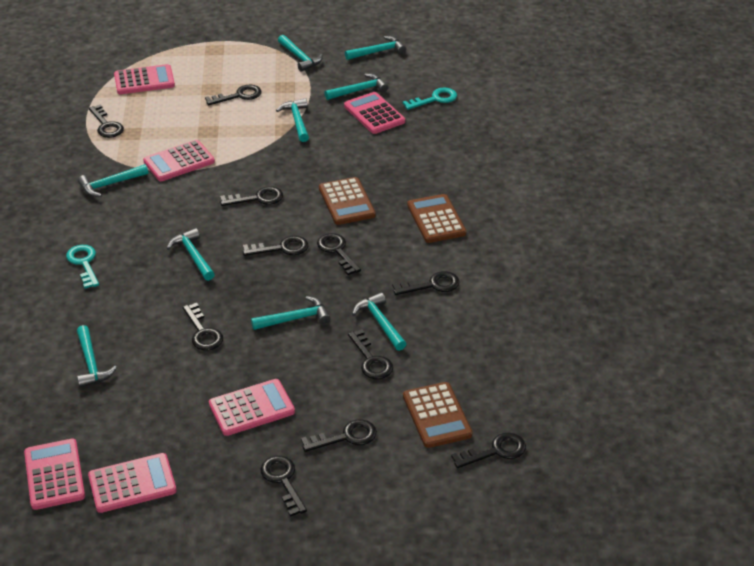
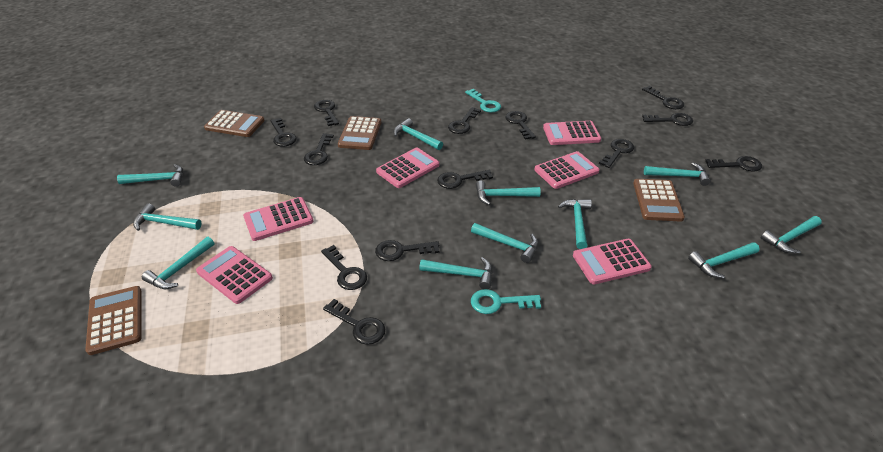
black key: [89,104,124,138] [183,303,223,350] [205,85,262,105] [220,186,283,206] [243,236,308,256] [261,456,307,517] [301,419,377,452] [317,233,361,275] [348,329,393,379] [392,271,459,295] [451,433,526,468] = 11 -> [270,118,296,147] [304,133,334,165] [314,100,339,126] [321,245,367,290] [323,299,385,345] [375,240,439,261] [437,170,493,189] [448,107,481,134] [505,111,536,140] [599,139,634,168] [642,86,684,109] [642,113,693,126] [705,156,762,172] = 13
brown calculator: [319,177,376,225] [403,382,473,448] [407,194,466,243] = 3 -> [85,286,142,355] [204,110,265,137] [338,116,381,150] [633,179,685,222] = 4
turquoise hammer: [77,325,117,388] [78,164,148,197] [167,228,215,281] [251,296,330,330] [276,98,309,142] [278,35,323,72] [325,74,388,100] [345,36,406,60] [352,293,406,351] = 9 -> [117,164,183,187] [133,203,202,231] [142,237,214,289] [393,118,443,150] [419,257,493,289] [471,223,539,263] [476,181,541,205] [558,199,592,249] [644,162,711,186] [688,242,760,279] [761,216,822,254] = 11

